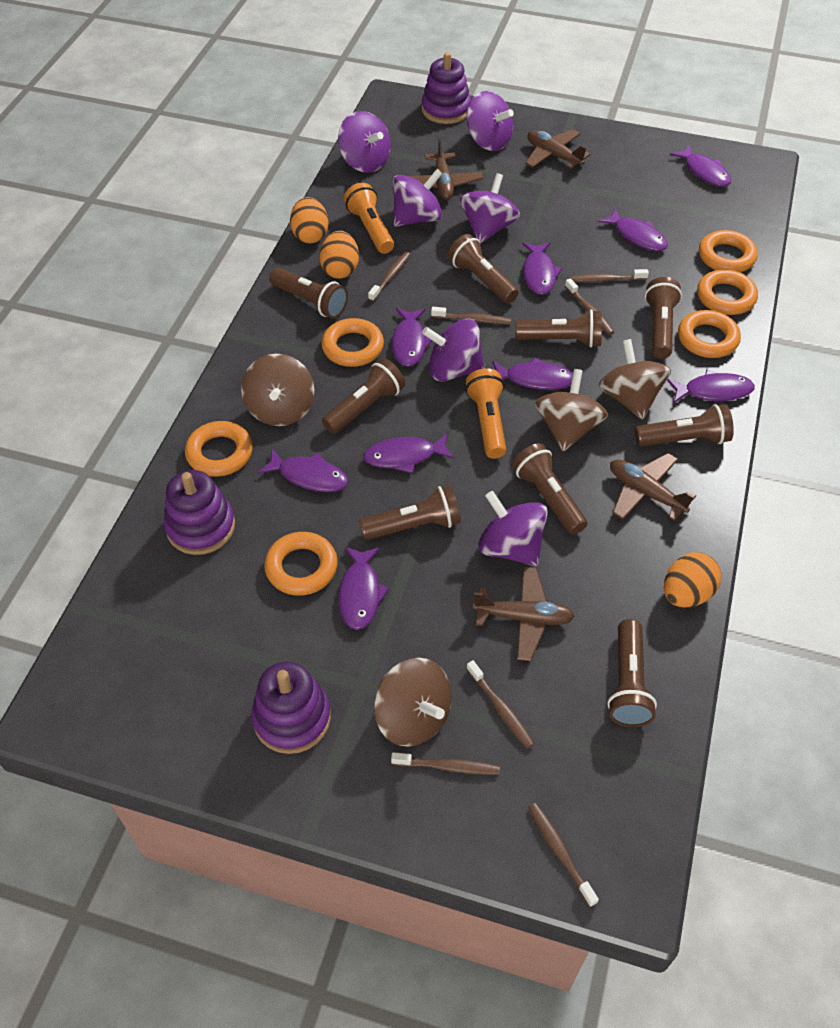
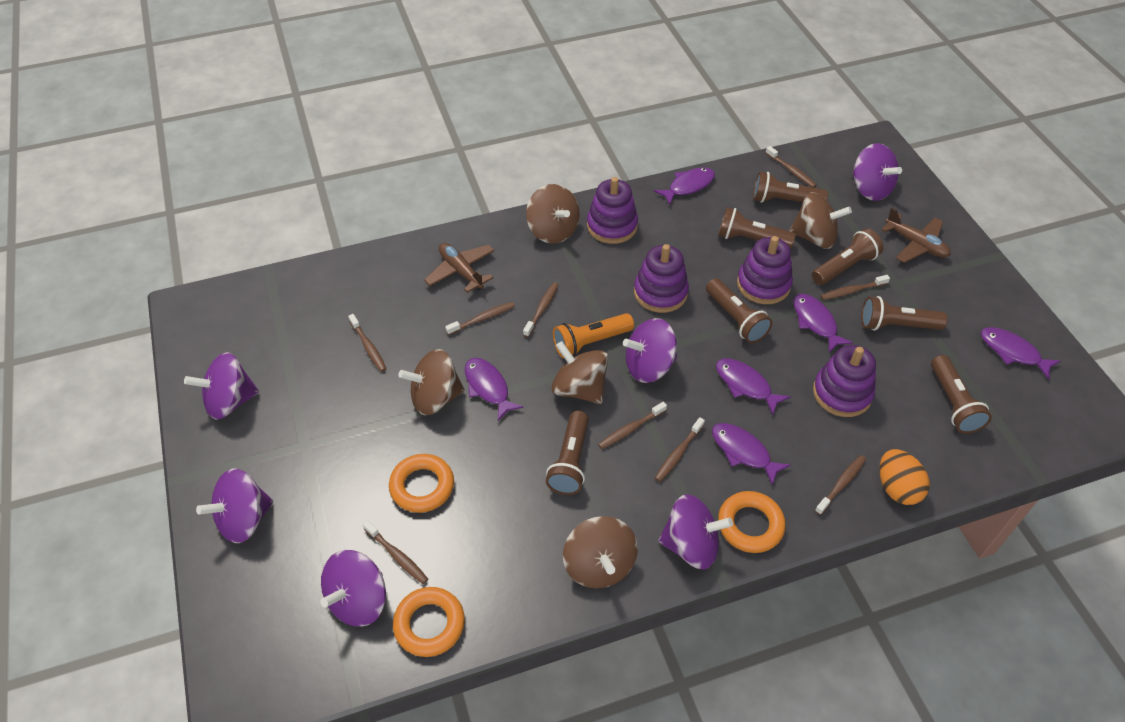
brown flashlight: [269,268,348,319] [322,358,405,434] [359,485,461,540] [448,234,519,304] [512,443,588,535] [515,310,602,348] [607,619,657,727] [635,404,734,447] [645,277,682,359] = 9 -> [546,411,589,495] [706,278,773,343] [718,207,796,249] [753,172,828,203] [812,228,883,285] [861,296,948,331] [931,355,992,434] = 7
brown plane: [409,138,483,200] [473,566,575,661] [525,129,591,169] [610,453,696,521] = 4 -> [424,243,494,293] [881,208,951,263] = 2
brown spinning top: [241,354,314,426] [374,658,452,747] [535,369,608,452] [599,339,671,420] = 4 -> [398,349,464,415] [526,184,580,244] [551,341,608,404] [563,516,638,588] [789,192,852,249] = 5
brown toothbrush: [368,252,410,302] [391,752,500,775] [431,307,511,324] [467,660,535,748] [528,803,599,907] [565,278,614,335] [570,269,649,282] = 7 -> [348,314,387,372] [363,520,428,584] [445,302,515,335] [523,282,559,337] [598,402,667,449] [655,417,705,482] [766,146,817,187] [815,455,866,515] [820,275,890,300] = 9
orange egg: [290,197,329,243] [319,231,359,279] [664,552,722,608] = 3 -> [879,449,930,505] = 1
orange flashlight: [344,183,394,254] [465,369,506,459] = 2 -> [553,313,634,358] = 1
orange ring: [185,421,253,477] [264,532,338,596] [321,318,384,367] [678,310,741,358] [697,269,758,315] [699,230,758,272] = 6 -> [389,454,454,513] [393,587,465,657] [718,491,786,553] = 3
purple fish: [258,448,348,492] [339,547,389,630] [363,433,454,473] [392,308,432,367] [492,358,573,390] [522,242,562,295] [598,208,668,251] [667,369,755,403] [670,145,731,187] = 9 -> [465,358,524,421] [654,167,715,205] [712,423,791,486] [716,358,791,415] [793,294,853,353] [981,327,1061,380] = 6
purple stacking toy: [164,470,235,555] [251,662,331,754] [422,52,471,124] = 3 -> [587,177,638,244] [634,244,689,313] [737,236,793,304] [813,345,876,417] = 4

